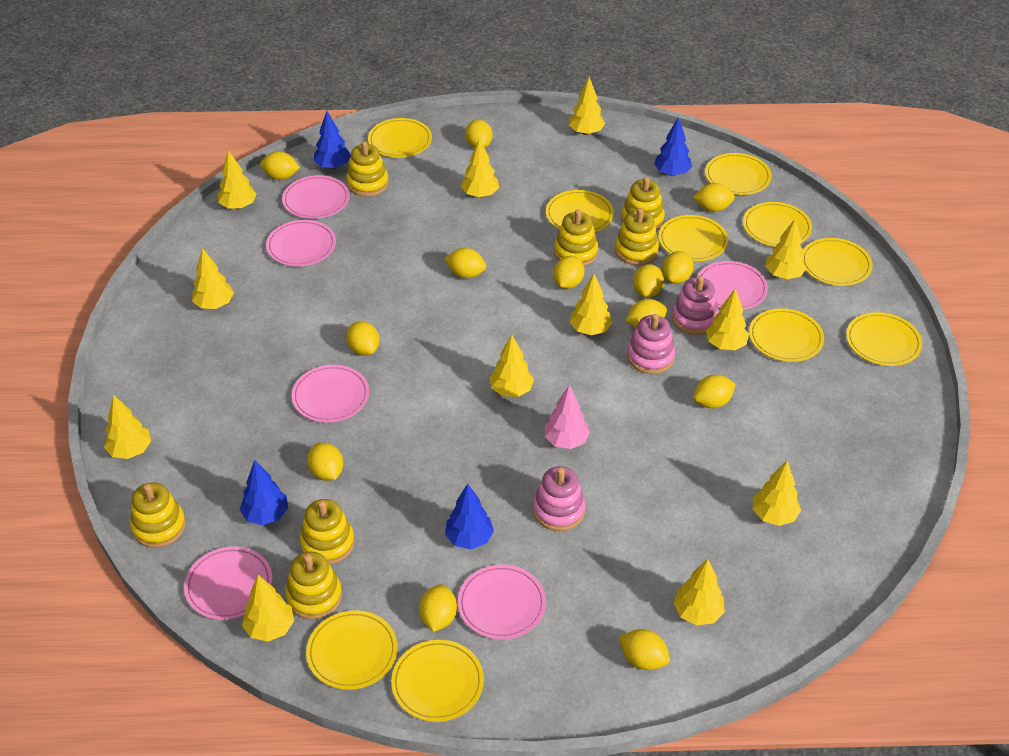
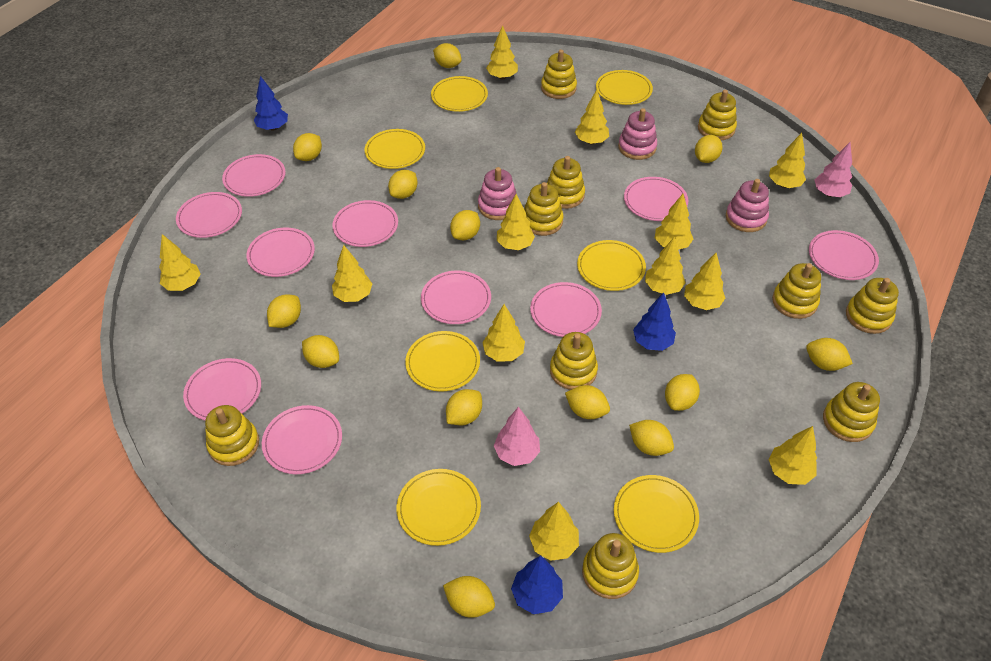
blue tree: [240,460,288,525] [314,111,351,169] [445,484,494,549] [654,117,692,176] = 4 -> [254,76,288,131] [511,556,563,614] [633,293,676,351] = 3
pink plate: [184,546,272,620] [266,220,336,267] [282,175,350,219] [292,365,369,423] [458,565,546,640] [697,261,768,310] = 6 -> [176,192,242,238] [183,358,261,420] [222,154,286,197] [246,228,315,277] [262,405,342,474] [332,200,398,247] [421,271,491,324] [530,282,602,337] [624,177,688,221] [809,230,879,280] = 10
pink tree: [545,385,590,449] = 1 -> [494,407,540,466] [815,142,852,197] = 2
yellow plate: [306,610,397,690] [368,118,432,158] [391,640,484,722] [546,190,614,232] [659,215,728,261] [705,153,772,195] [743,202,812,247] [749,308,824,362] [803,238,873,286] [846,312,922,366] = 10 -> [365,129,425,169] [396,469,481,546] [405,331,480,391] [431,76,488,112] [577,240,646,291] [596,70,653,105] [614,475,699,553] = 7
yellow stacking toy: [130,482,186,548] [285,552,342,619] [300,499,355,564] [346,141,389,197] [554,210,599,266] [615,208,659,265] [621,177,665,231] = 7 -> [205,405,259,466] [524,182,563,236] [541,50,577,99] [547,156,585,209] [550,332,598,390] [582,533,639,599] [698,90,737,140] [772,263,821,319] [823,382,880,442] [846,278,899,334] = 10

